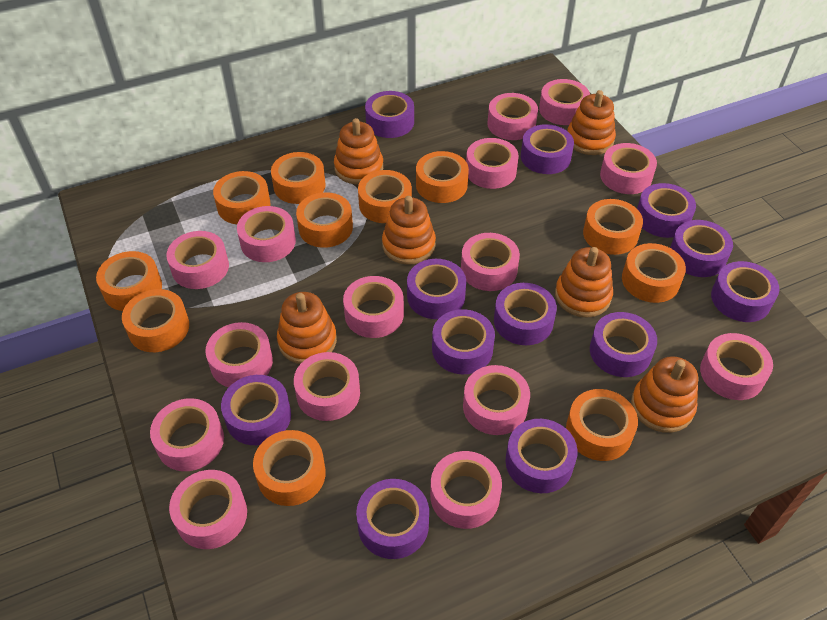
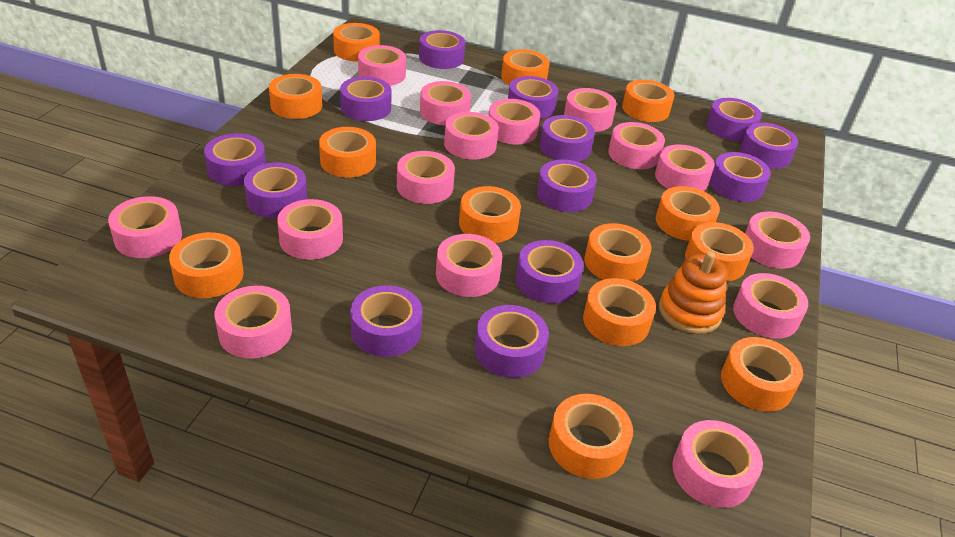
orange stacking toy: [277,292,337,364] [334,118,383,184] [382,196,436,265] [555,247,613,318] [568,90,616,155] [631,356,698,433] = 6 -> [659,251,727,334] = 1
orange tape: [96,251,162,311] [122,289,189,352] [213,171,270,224] [253,430,326,506] [271,152,326,204] [296,192,353,248] [358,170,412,223] [416,151,469,203] [566,389,638,461] [583,199,643,255] [622,243,686,303] = 11 -> [169,232,244,298] [269,74,322,119] [319,127,376,178] [333,23,380,62] [459,186,521,243] [501,49,550,85] [549,394,633,479] [583,278,656,346] [584,223,651,282] [622,80,674,122] [656,186,720,241] [685,222,754,281] [721,337,803,412] = 13
purple tape: [221,375,291,445] [356,479,429,559] [365,91,414,138] [407,259,466,319] [432,309,495,374] [494,283,557,345] [505,419,578,493] [521,124,574,174] [590,312,657,377] [637,183,696,238] [670,220,733,277] [711,261,779,322] = 12 -> [204,133,266,186] [244,162,307,218] [340,77,392,121] [350,285,422,357] [419,30,465,69] [475,305,549,378] [508,76,558,119] [515,240,584,303] [537,160,597,212] [540,115,595,162] [707,98,762,141] [710,152,771,202] [740,123,798,169] = 13

